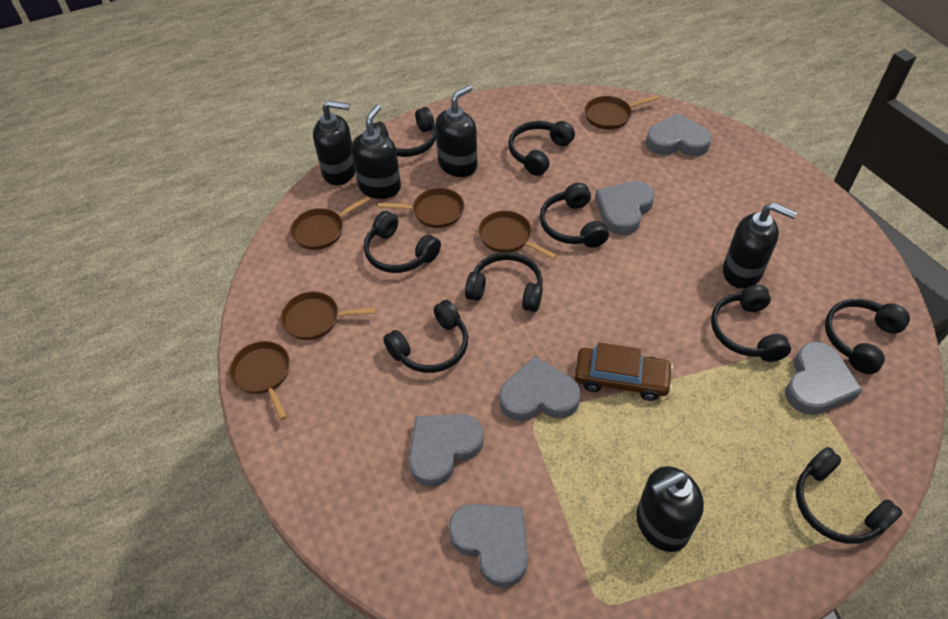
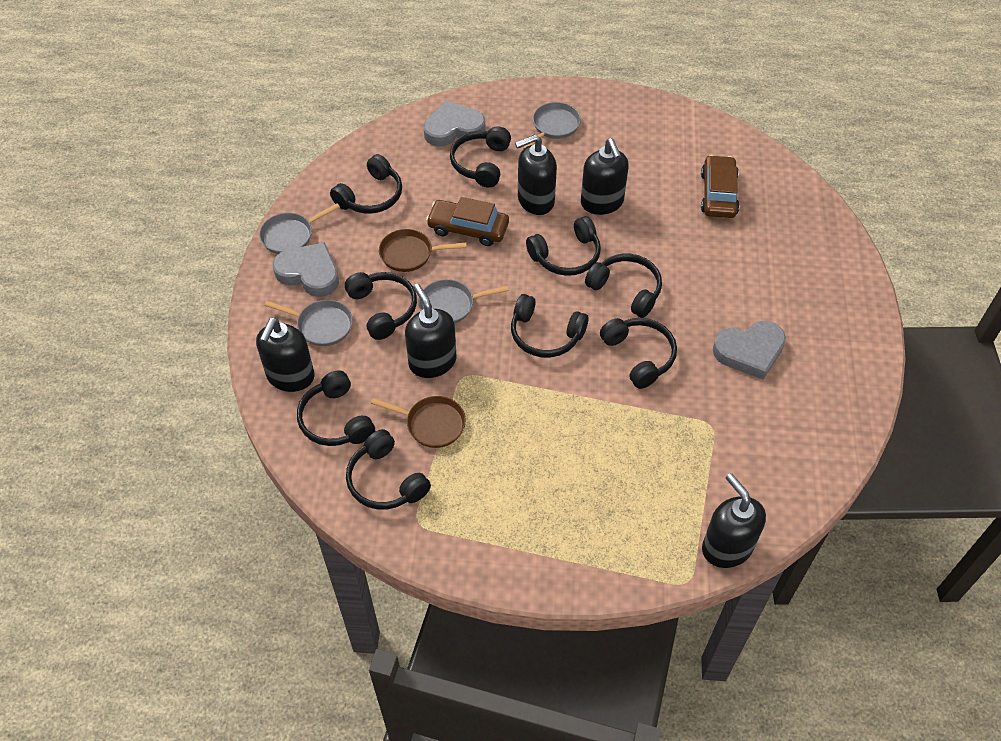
brown car: [575,342,673,401] = 1 -> [426,197,509,246] [701,155,739,218] = 2
brown pan: [229,341,290,420] [280,292,376,340] [290,196,370,250] [378,188,464,228] [478,211,557,260] [584,95,659,130] = 6 -> [371,396,466,448] [379,229,467,272] = 2
grey heart: [409,414,484,487] [448,504,528,588] [499,356,581,421] [595,181,655,235] [646,113,712,156] [785,342,863,415] = 6 -> [273,242,339,297] [423,100,485,146] [713,321,786,380] = 3
grey pan: none = 0 -> [259,203,340,254] [264,300,353,346] [419,279,509,323] [523,102,581,149] = 4

